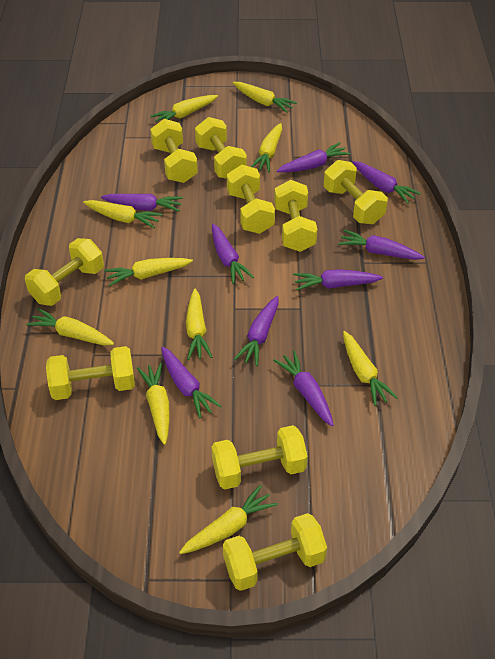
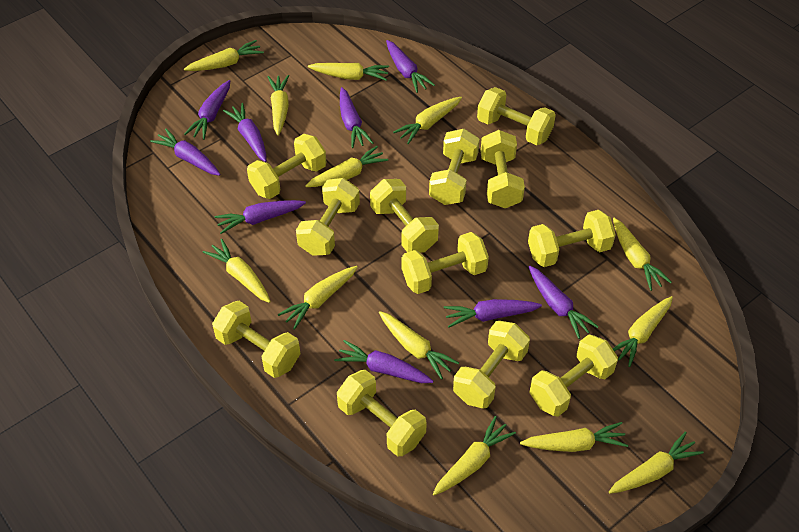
yellow carrot: [26,308,114,345] [83,200,162,228] [104,258,193,286] [137,363,170,445] [150,95,218,122] [179,485,278,554] [186,288,212,360] [233,82,297,113] [251,123,282,172] [343,331,398,406] = 10 -> [184,40,264,71] [203,239,271,303] [268,75,289,136] [278,266,358,330] [305,146,388,187] [308,63,389,81] [379,311,459,379] [393,97,462,144] [433,416,516,496] [520,422,628,452] [609,431,704,494] [613,218,672,291] [613,296,673,367] = 13
yellow dumbbell: [25,238,104,306] [46,346,135,400] [150,119,198,183] [195,117,247,179] [211,425,308,489] [223,513,327,591] [227,165,275,234] [274,180,317,252] [324,160,388,224] = 9 -> [212,301,300,378] [247,134,326,199] [296,178,360,256] [337,370,427,457] [370,179,439,253] [402,232,489,294] [429,129,480,205] [453,321,530,408] [477,87,556,145] [480,130,525,208] [528,210,616,267] [529,334,618,417] = 12

